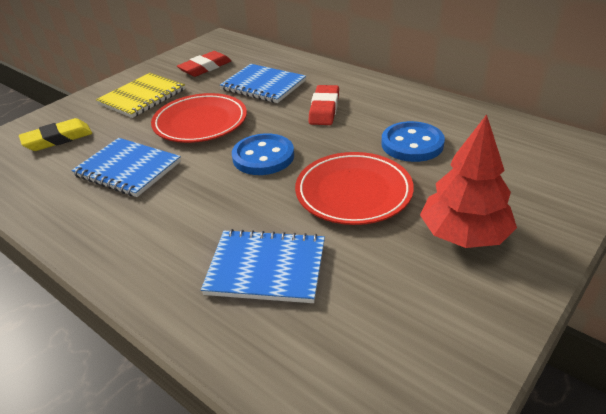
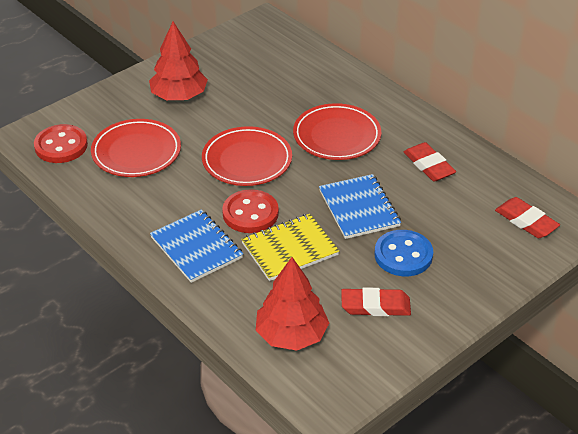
blue button: [232,133,294,175] [381,121,445,162] = 2 -> [375,230,433,276] = 1
blue notebook: [71,138,181,197] [201,229,325,303] [220,64,306,103] = 3 -> [150,209,243,283] [319,174,401,239] = 2
red button: none = 0 -> [34,124,88,163] [222,189,279,233] = 2
red eraser: [177,51,231,77] [308,85,339,125] = 2 -> [341,287,411,316] [404,142,456,182] [495,197,560,238] = 3
red plate: [151,93,247,143] [295,152,414,225] = 2 -> [91,119,181,177] [202,126,292,186] [293,103,381,160] = 3
red tree: [420,114,517,248] = 1 -> [149,22,208,100] [256,257,329,351] = 2
yellow eraser: [19,118,92,151] = 1 -> none = 0

